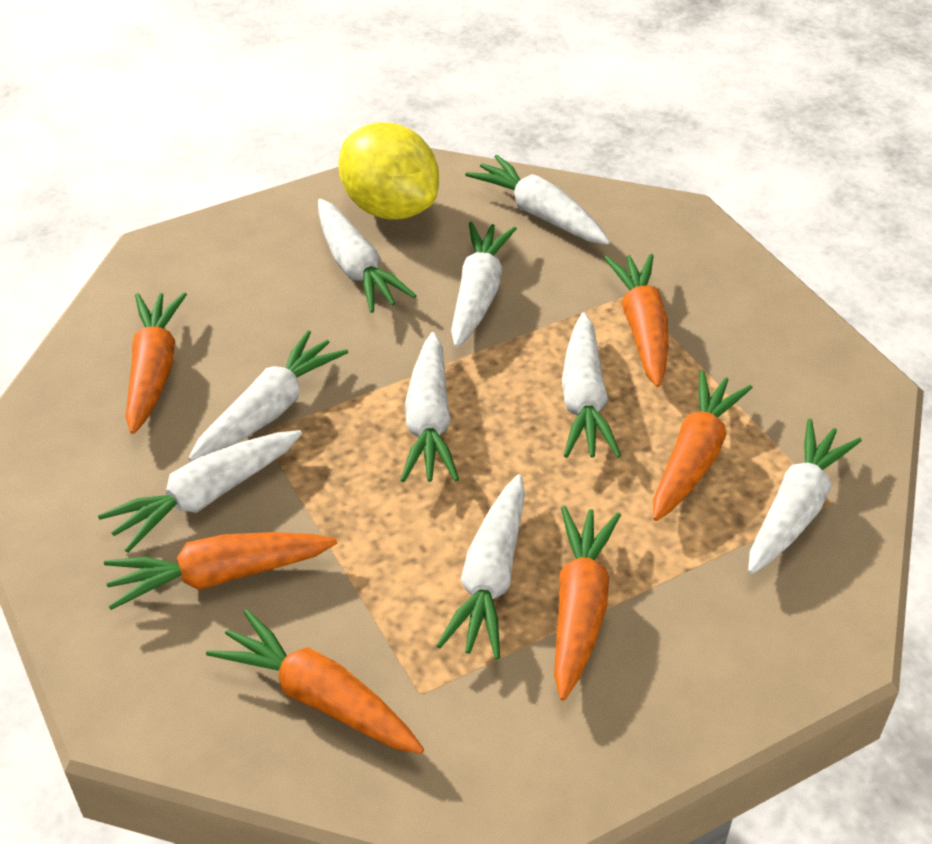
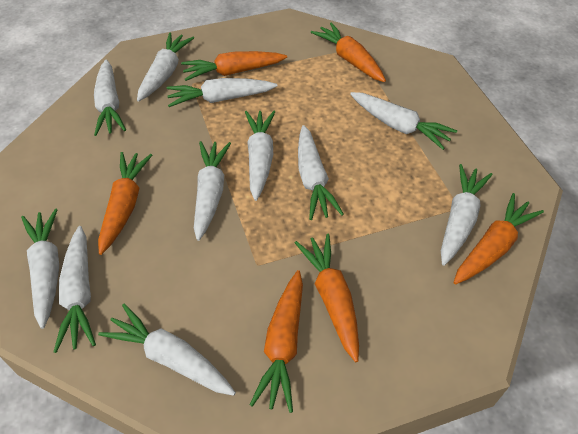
white carrot: [98,430,302,553] [188,330,348,461] [318,199,417,313] [401,332,459,482] [436,474,525,659] [451,222,517,347] [465,155,610,245] [562,312,621,458] [748,419,862,574] = 9 -> [21,209,59,329] [54,226,96,353] [94,59,126,136] [98,304,236,396] [137,33,194,102] [167,78,277,107] [194,141,231,241] [245,111,275,201] [298,125,344,220] [350,92,457,150] [441,164,492,266] = 11
yellow lemon: [338,122,439,220] = 1 -> none = 0

